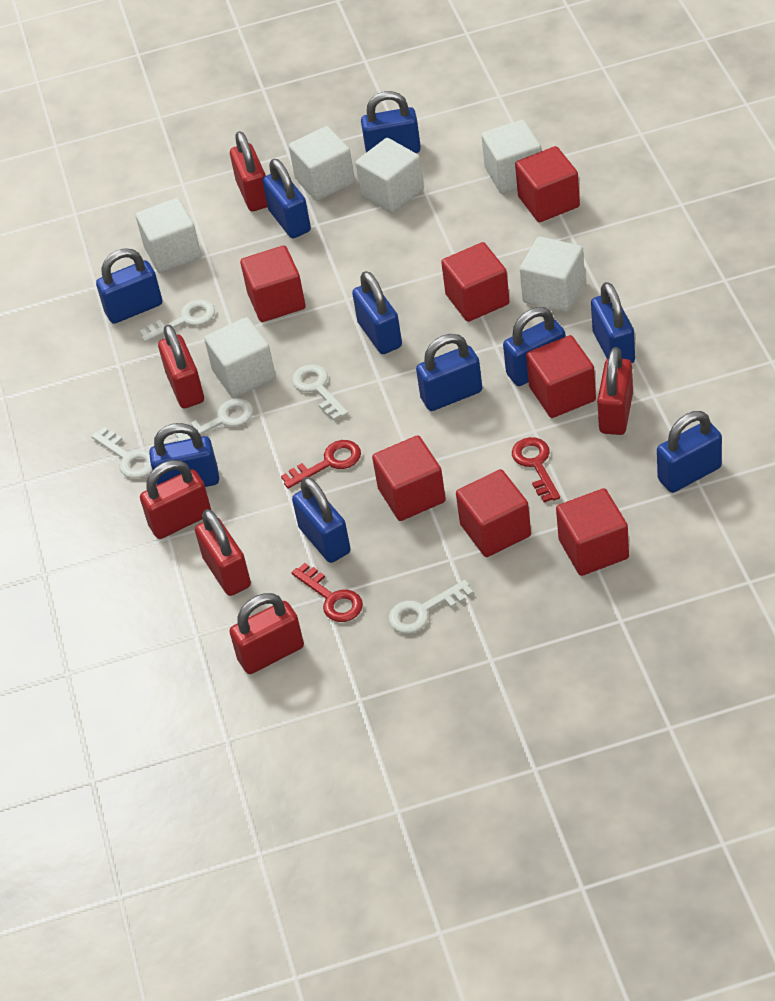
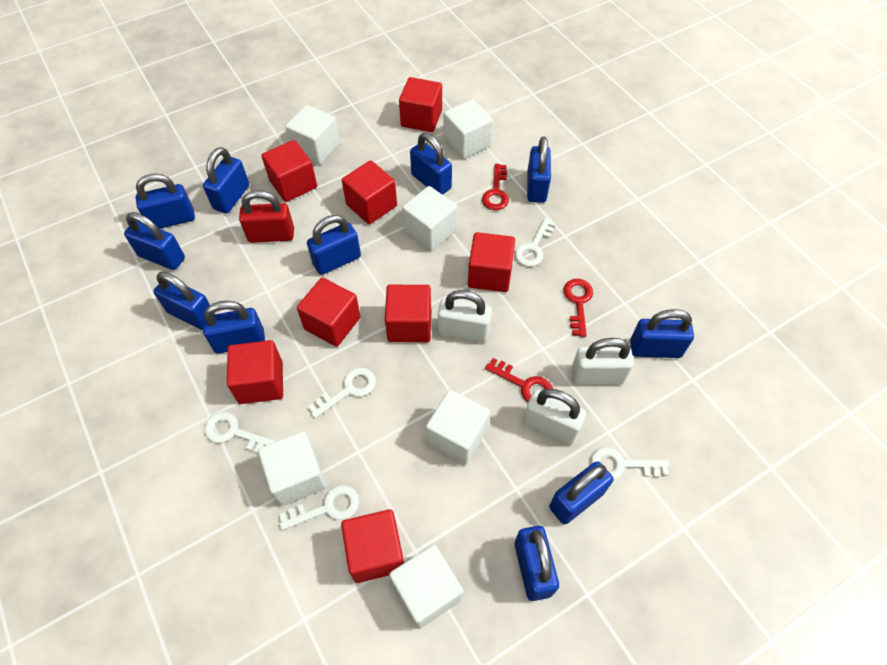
blue padlock: [96,248,162,324] [149,423,219,487] [262,159,311,238] [292,477,351,563] [352,271,402,354] [361,91,421,153] [416,334,482,411] [503,307,566,386] [591,282,635,363] [657,411,722,493] = 10 -> [124,212,185,270] [136,173,195,229] [154,272,215,330] [202,301,265,354] [203,147,249,214] [307,215,361,275] [410,133,452,195] [515,526,559,601] [527,136,551,203] [549,461,613,524] [630,309,694,358] = 11
red cube: [240,245,306,322] [372,435,446,521] [441,242,510,322] [456,469,531,557] [515,146,580,222] [526,335,596,418] [556,488,629,576] = 7 -> [227,340,283,404] [261,140,317,202] [297,278,361,347] [341,509,404,583] [342,160,397,224] [385,285,431,342] [399,77,442,132] [468,232,515,292] = 8
red padlock: [140,460,211,539] [158,325,204,408] [195,509,251,596] [229,593,304,674] [230,131,268,211] [597,347,633,435] = 6 -> [239,190,294,243] = 1
white padlock: none = 0 -> [438,290,492,343] [523,389,586,445] [571,338,634,385] = 3

